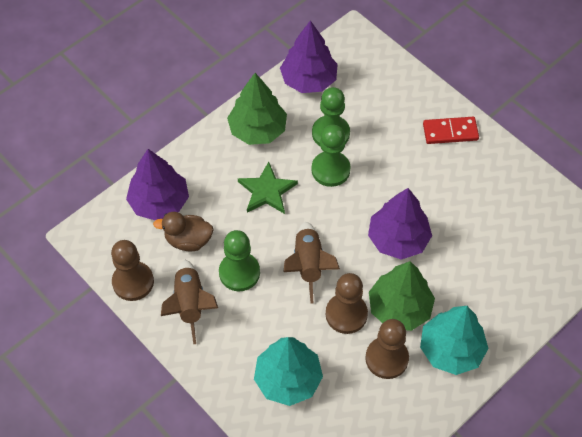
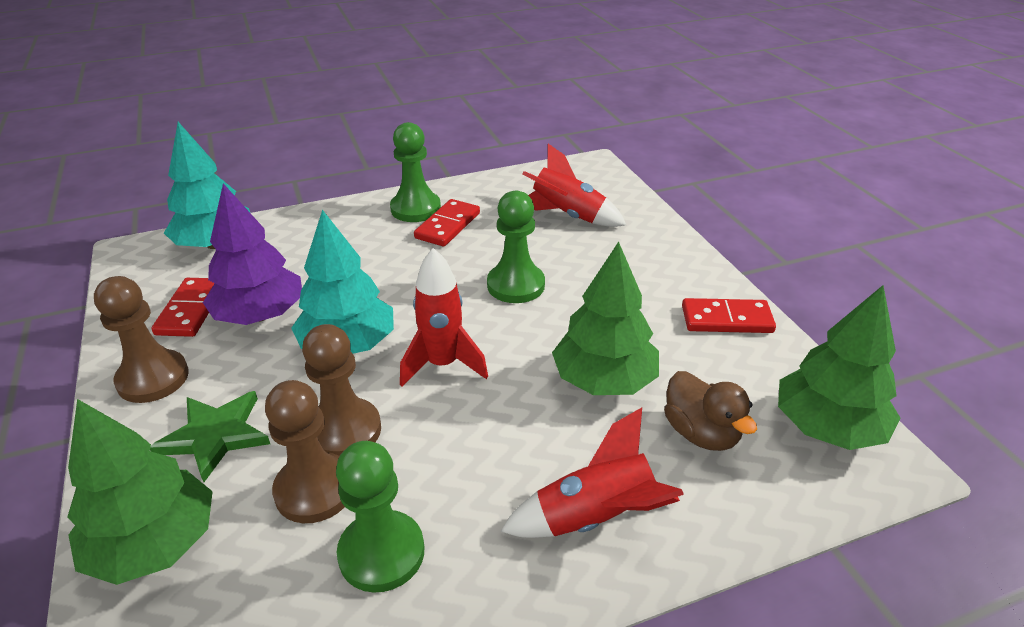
brown rocket: [161,260,218,344] [284,222,340,303] = 2 -> none = 0
green tree: [227,73,287,145] [369,261,435,331] = 2 -> [67,399,213,585] [552,242,659,395] [778,285,901,450] = 3
purple tree: [126,149,189,220] [280,20,338,93] [368,188,432,260] = 3 -> [203,184,302,325] = 1
red domino: [423,117,479,144] = 1 -> [151,278,215,337] [414,199,480,247] [682,298,776,333] = 3
red rocket: none = 0 -> [400,248,488,387] [500,408,684,538] [522,144,626,227] = 3

